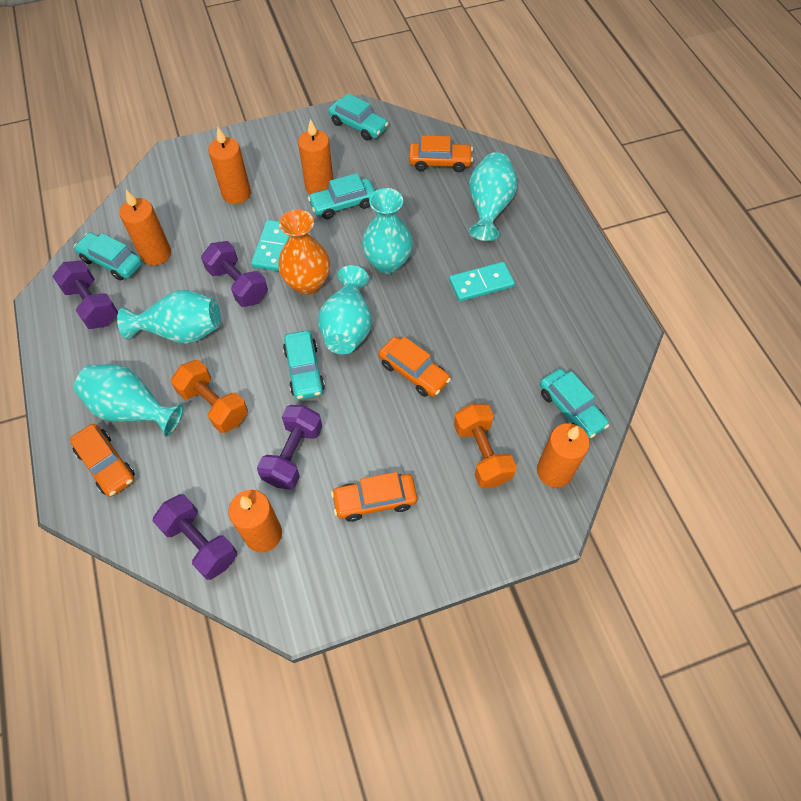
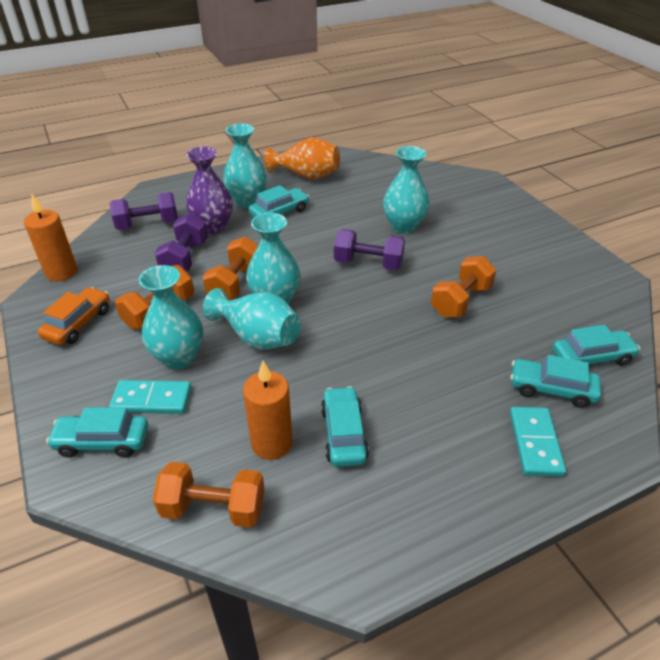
orange candle: [119,190,171,265] [208,127,251,204] [228,490,282,553] [298,119,333,194] [537,423,590,488] = 5 -> [24,194,77,281] [243,361,293,460] = 2
orange car: [70,424,135,497] [331,472,417,522] [378,336,451,397] [409,136,473,172] = 4 -> [38,287,110,345] = 1
orange dumbbell: [171,360,248,433] [454,404,517,488] = 2 -> [115,265,194,329] [153,462,265,528] [203,236,258,300] [431,256,496,317] = 4
purple dumbbell: [52,260,118,329] [153,494,237,580] [201,241,268,307] [257,405,322,490] = 4 -> [109,192,178,230] [155,213,208,272] [334,229,405,270] = 3
purple vase: none = 0 -> [186,147,233,234] = 1

